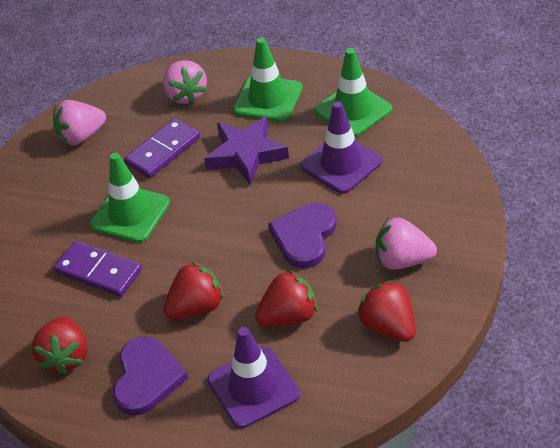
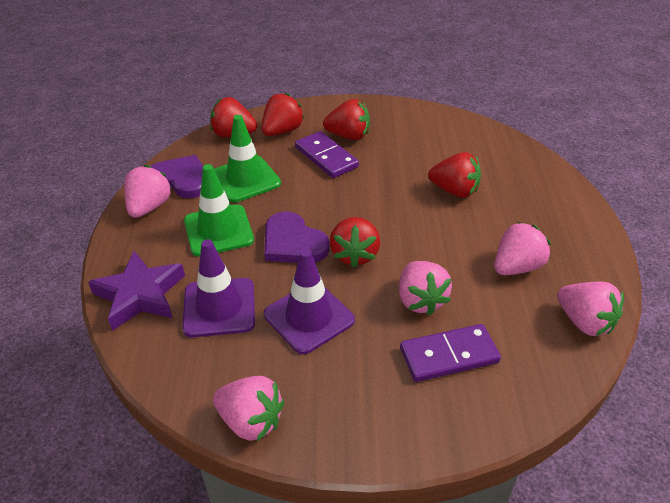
green traffic cone: [90,153,170,243] [233,37,303,122] [314,48,392,137] = 3 -> [184,164,254,257] [214,115,281,202] = 2
pink strawberry: [53,100,106,146] [163,60,207,104] [376,218,437,270] = 3 -> [124,165,172,218] [213,376,284,442] [399,261,452,316] [494,222,551,275] [557,282,624,336] = 5
red strawberry: [32,316,88,375] [163,262,224,319] [255,270,317,327] [357,280,416,342] = 4 -> [210,97,257,137] [262,93,304,136] [323,99,370,140] [330,217,380,268] [428,152,481,198] = 5

